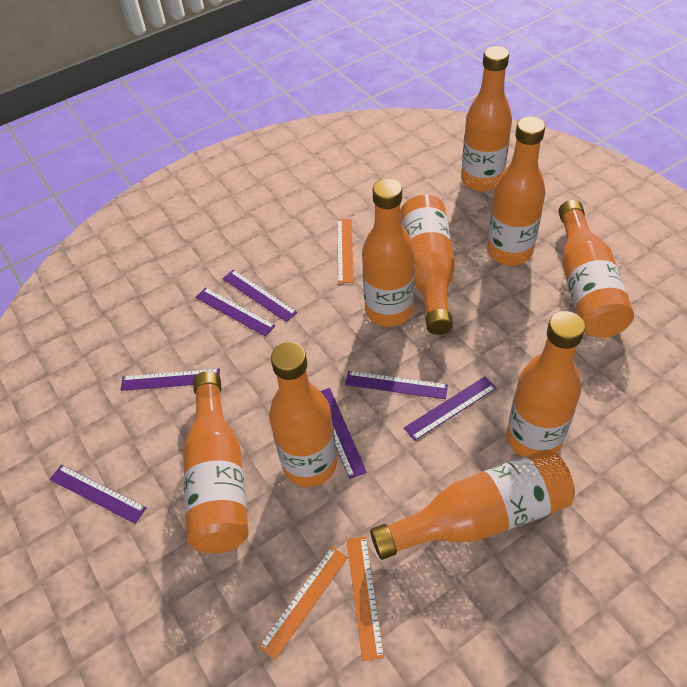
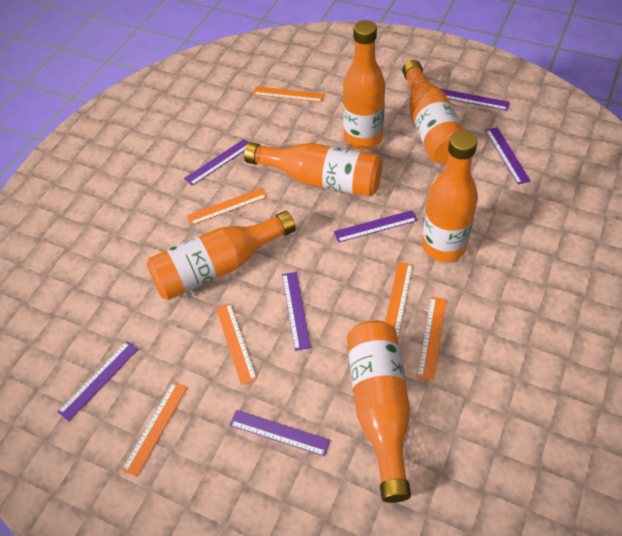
orange bottle: [183,371,249,554] [269,342,337,487] [362,178,415,327] [370,449,575,560] [400,195,455,335] [461,46,512,191] [487,116,545,265] [507,311,585,457] [559,200,634,338] = 9 -> [146,211,296,300] [244,142,383,197] [343,20,385,149] [347,321,411,503] [402,60,464,164] [422,131,478,262] = 6
orange ruler: [258,546,348,660] [337,219,354,283] [347,537,384,661] = 3 -> [122,382,187,477] [187,188,267,225] [216,303,257,385] [253,86,324,102] [385,262,413,338] [417,297,447,381] = 6

